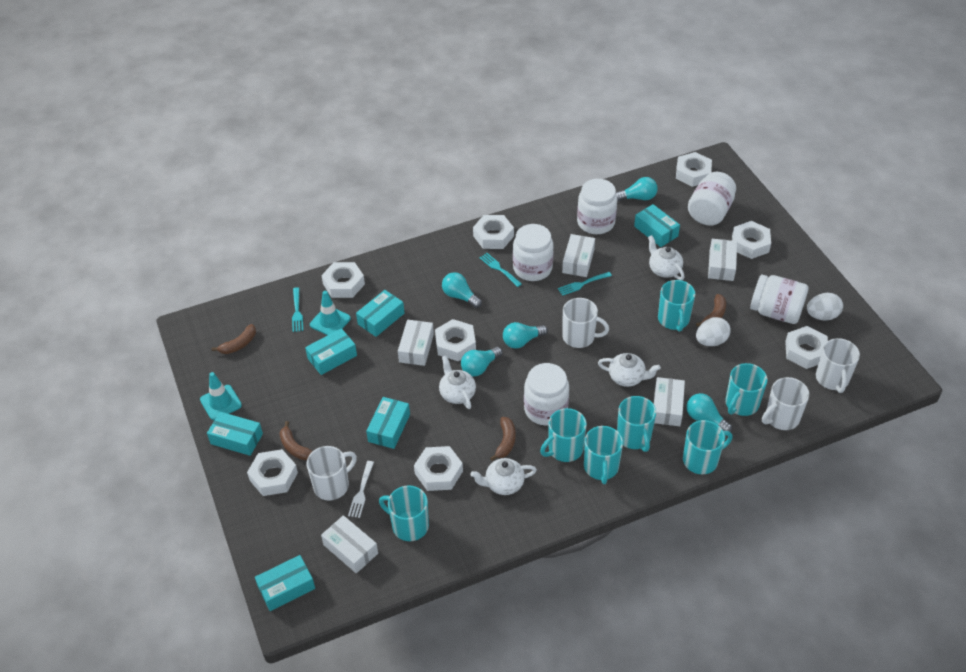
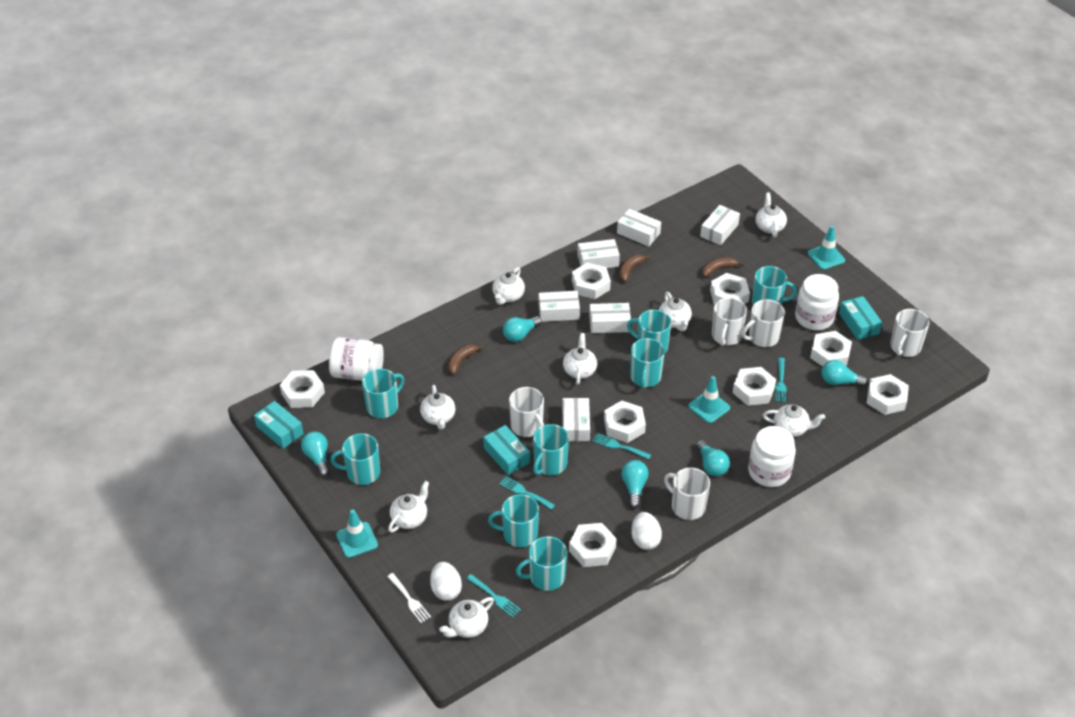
brown banana: [212,324,256,354] [280,421,313,460] [490,417,516,461] [696,294,726,326] = 4 -> [448,344,484,375] [619,254,650,282] [702,257,743,277] = 3
turquoise box: [207,412,263,456] [255,555,315,611] [305,328,357,375] [356,290,404,337] [366,397,410,449] [634,204,680,247] = 6 -> [254,401,304,449] [483,425,530,475] [839,296,882,340] = 3
turquoise fork: [292,287,303,332] [479,253,522,287] [558,272,612,296] = 3 -> [466,574,521,617] [499,476,555,510] [593,433,651,459] [775,358,786,402] = 4
turquoise mug: [379,485,429,541] [540,408,587,462] [584,426,623,484] [617,396,656,452] [658,280,695,332] [683,420,733,474] [725,363,768,416] = 7 -> [331,433,380,485] [362,369,404,418] [488,494,539,547] [516,536,567,591] [533,424,569,475] [627,309,671,353] [630,338,665,389] [752,266,797,305] = 8
turquoise traffic cone: [200,372,242,420] [310,291,351,335] = 2 -> [336,510,378,558] [688,376,730,423] [808,226,845,270] = 3
white box: [321,515,378,574] [398,320,434,366] [562,234,595,277] [654,377,685,426] [708,239,737,281] = 5 -> [539,291,580,322] [562,398,590,442] [577,239,620,268] [589,303,631,333] [617,209,661,247] [700,205,740,245] = 6
white jar: [513,224,553,281] [524,363,569,426] [577,179,617,234] [688,172,736,226] [750,274,809,324] = 5 -> [329,337,384,381] [748,426,796,487] [795,274,839,330] = 3
white mug: [307,446,357,501] [562,298,609,348] [762,377,809,430] [816,338,860,393] = 4 -> [509,387,544,437] [664,468,710,520] [712,298,747,346] [742,299,785,347] [890,309,929,357] = 5
white teapot: [439,356,476,409] [470,458,537,495] [598,353,661,387] [648,235,685,280] = 4 -> [388,481,429,533] [420,385,455,430] [439,597,494,638] [492,267,525,305] [563,333,597,385] [659,292,692,331] [755,192,787,237] [763,404,825,437] = 8

